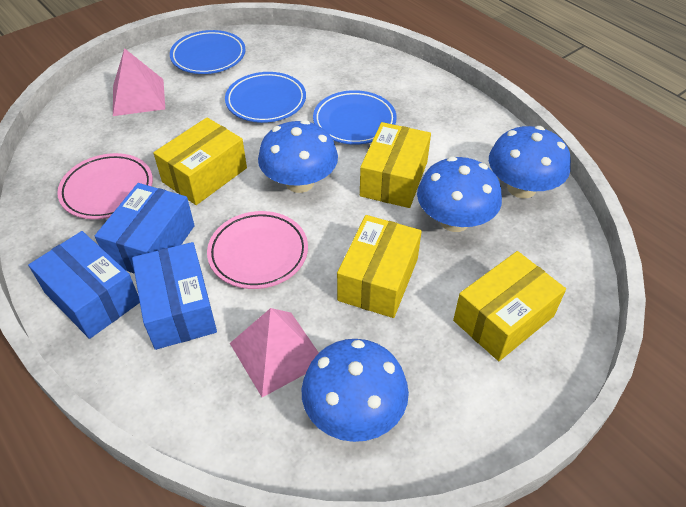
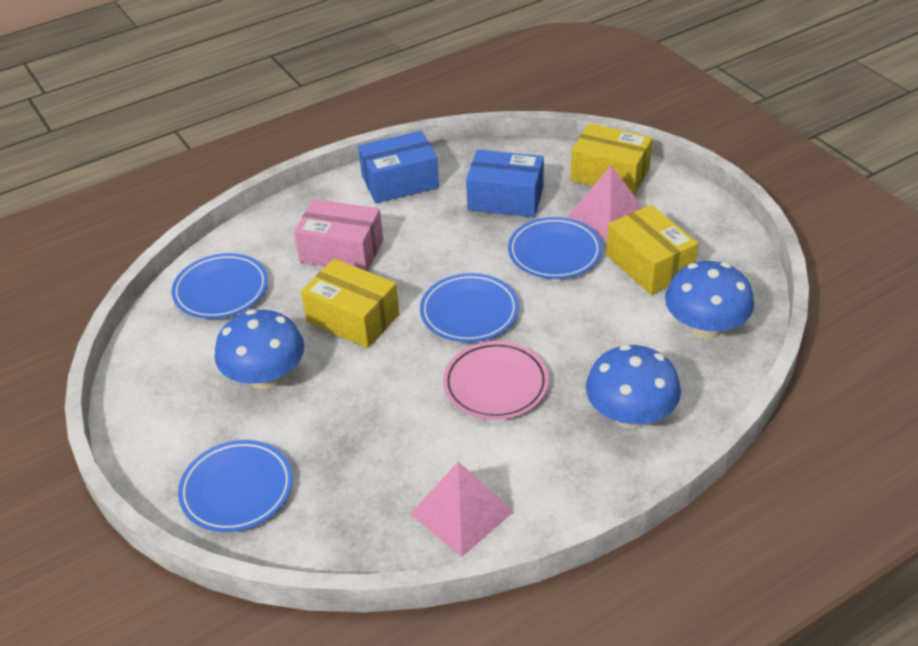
blue box: [28,231,140,339] [95,183,195,274] [132,242,217,350] = 3 -> [358,131,439,203] [466,150,544,217] = 2
blue mushroom: [258,120,338,193] [302,339,409,442] [417,157,502,232] [489,126,571,199] = 4 -> [215,309,305,390] [586,345,681,429] [665,261,754,339] = 3
blue plate: [170,30,246,74] [225,72,306,123] [313,90,397,145] = 3 -> [172,253,268,319] [178,440,293,532] [420,273,519,342] [508,217,602,279] = 4
pink box: none = 0 -> [294,199,383,271] = 1
pink plate: [57,153,153,219] [207,211,308,289] = 2 -> [443,341,549,420] = 1
yellow box: [153,117,247,205] [337,215,422,318] [360,122,431,208] [453,251,566,361] = 4 -> [301,258,399,348] [571,123,653,195] [606,205,698,295] = 3

